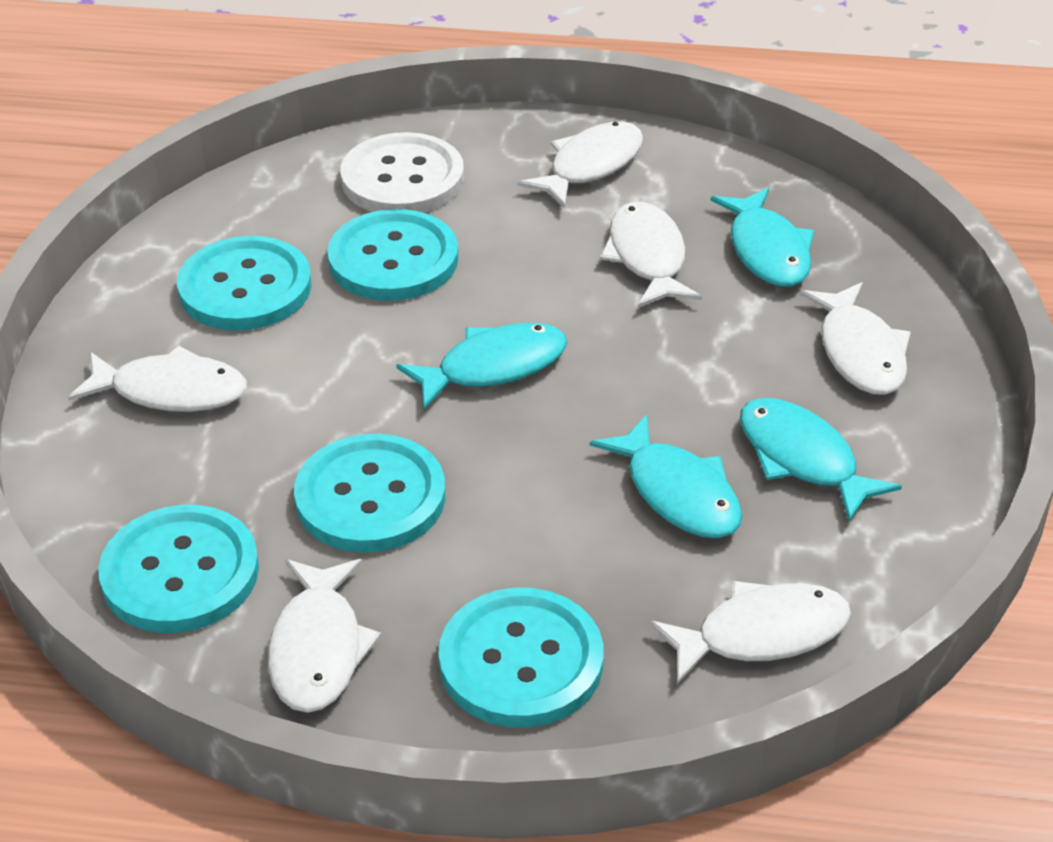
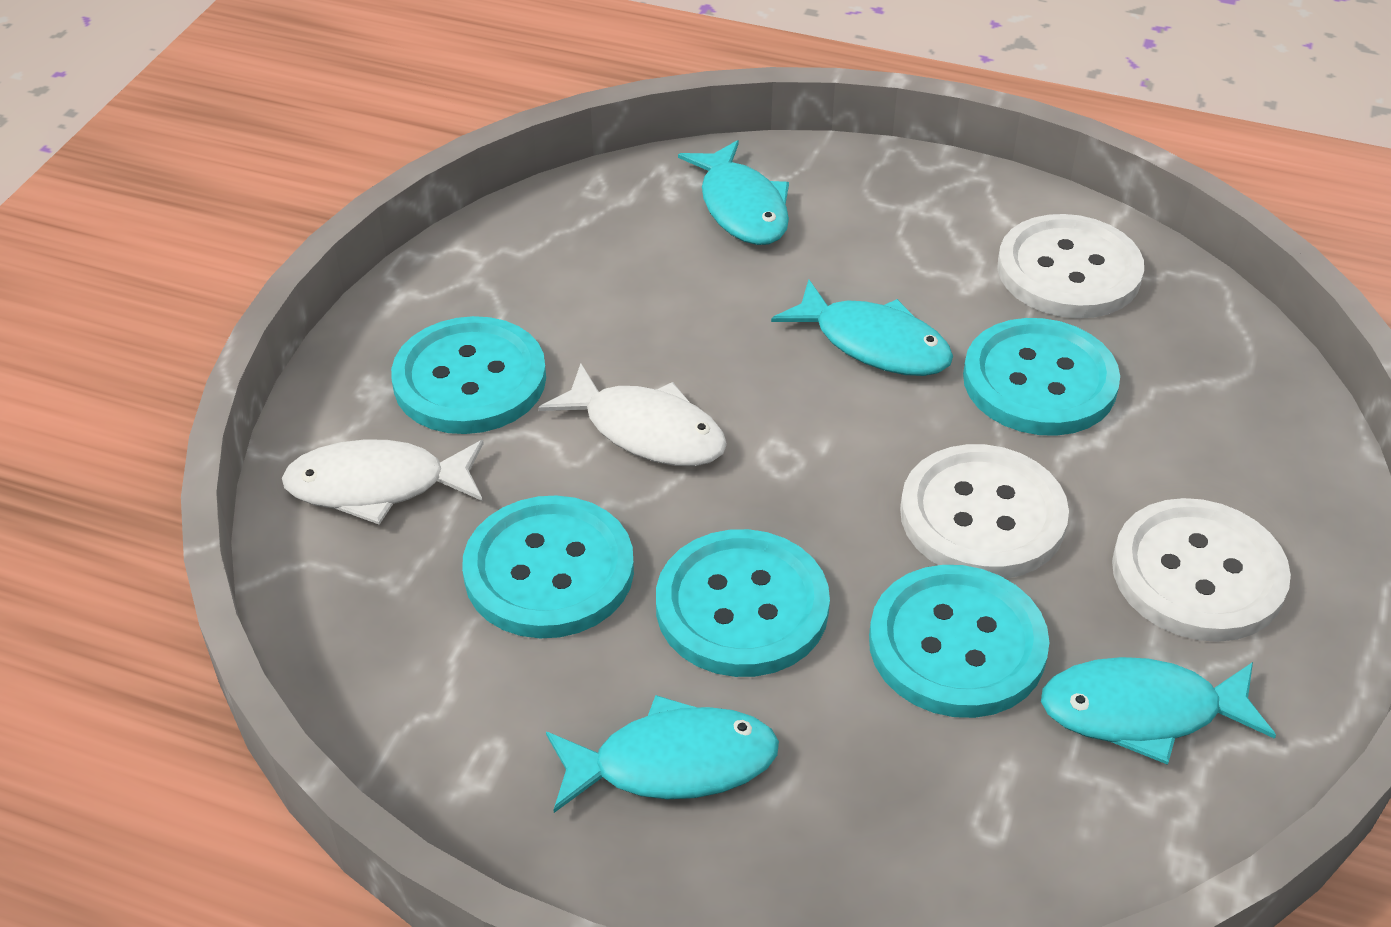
white button: [340,132,464,213] = 1 -> [900,444,1069,578] [997,214,1144,318] [1112,498,1291,642] = 3
white fish: [68,346,247,412] [268,559,381,713] [517,122,643,208] [600,202,702,308] [649,581,852,684] [800,282,911,395] = 6 -> [282,439,484,525] [538,363,727,466] = 2

